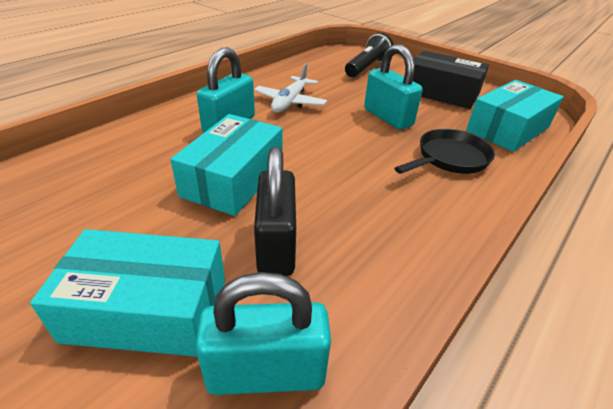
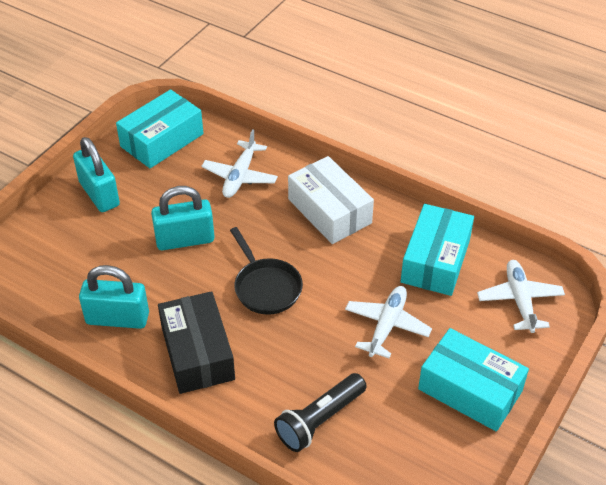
black padlock: [254,147,296,276] = 1 -> none = 0
white box: none = 0 -> [288,156,374,244] = 1
white plane: [254,63,327,113] = 1 -> [201,129,278,198] [345,286,432,358] [477,260,565,333] = 3

